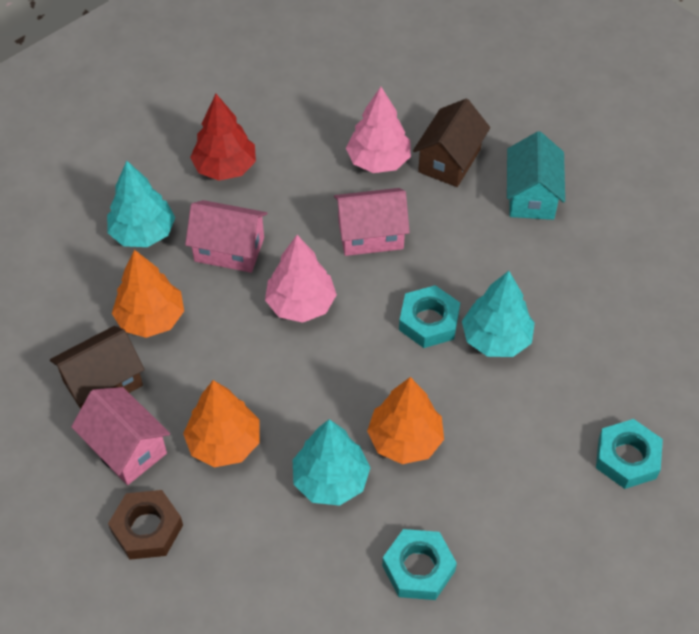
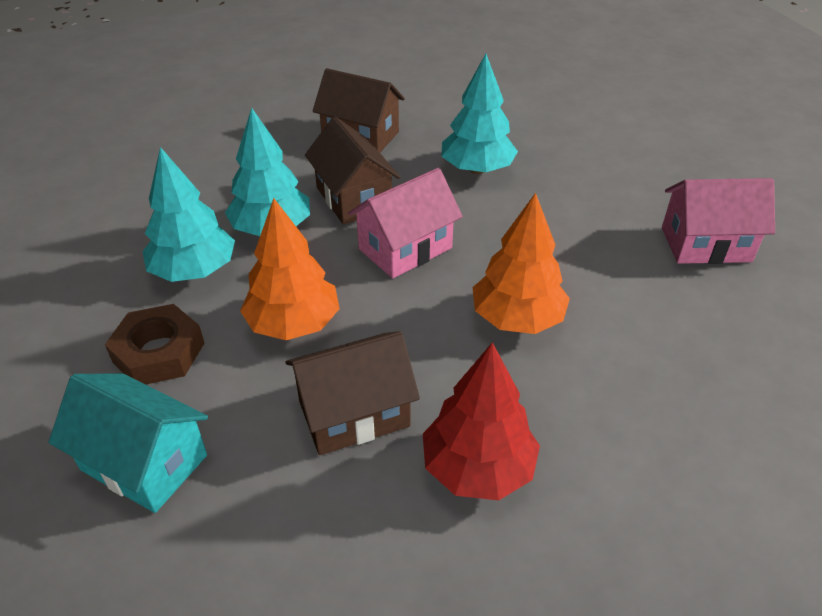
brown house: [50,326,145,409] [413,99,490,187] = 2 -> [286,331,420,455] [305,117,400,225] [313,68,405,152] = 3
orange tree: [112,250,184,338] [183,380,260,467] [367,377,444,464] = 3 -> [240,198,340,340] [472,193,570,334] = 2
pink house: [71,387,170,485] [185,200,267,273] [334,188,410,256] = 3 -> [348,168,463,278] [662,178,775,264] = 2
pink tree: [265,235,337,323] [346,87,411,173] = 2 -> none = 0
turquoise nut: [382,529,457,600] [399,285,460,348] [596,419,663,489] = 3 -> none = 0

